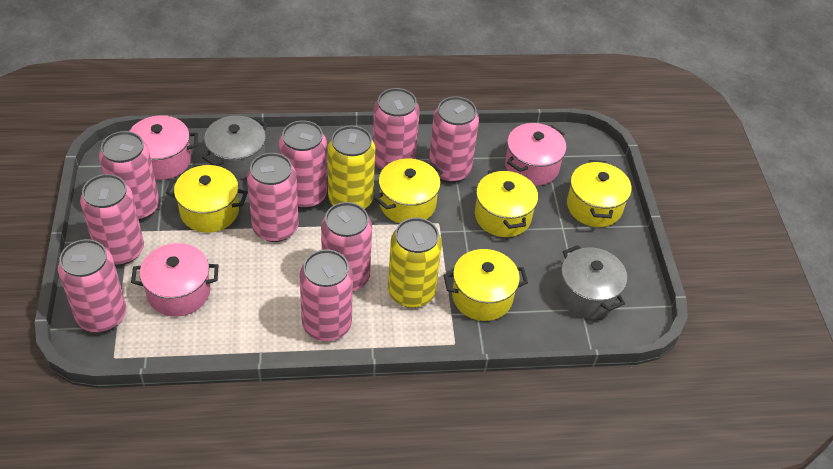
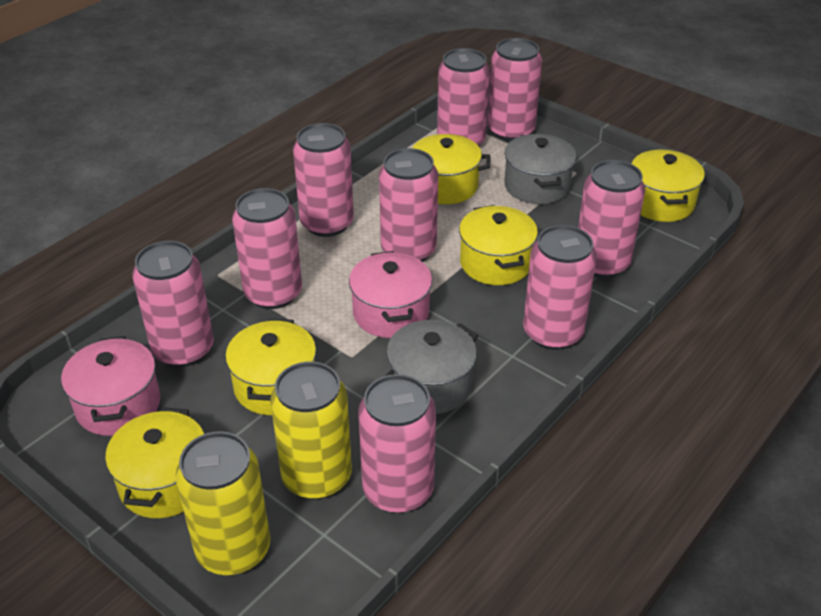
pink pot: [129,115,198,180] [131,243,219,317] [505,123,566,186] = 3 -> [61,336,161,436] [349,251,432,338] = 2

